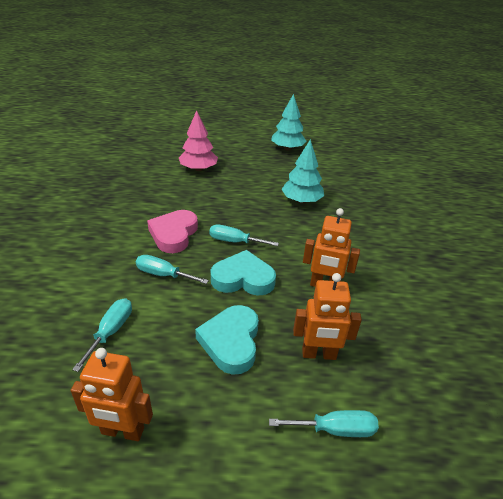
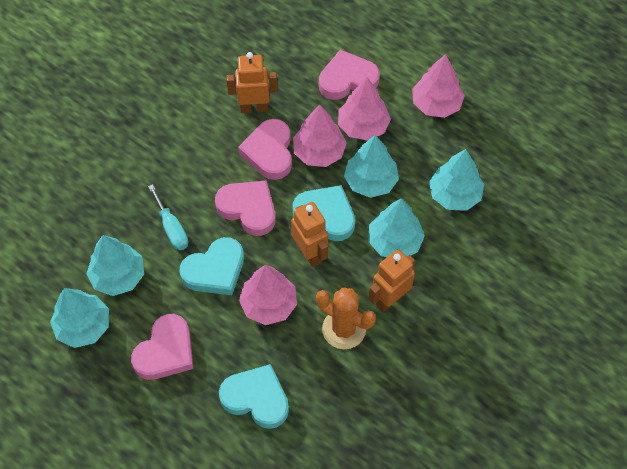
orange cactus: none = 0 -> [316,287,376,349] = 1
pink heart: [147,210,198,253] = 1 -> [131,314,193,380] [215,180,275,236] [238,119,292,180] [319,50,380,100] = 4
pink tree: [179,110,218,171] = 1 -> [239,265,297,325] [293,104,347,167] [338,77,391,141] [412,54,465,118] = 4
turquoise heart: [195,305,259,375] [211,250,276,296] = 2 -> [180,237,244,295] [219,364,289,429] [293,185,355,241] = 3
turquoise screwdriver: [72,298,132,372] [136,255,209,284] [209,224,279,246] [269,410,379,437] = 4 -> [148,184,188,250] = 1
turquoise tree: [271,94,307,151] [281,139,324,204] = 2 -> [50,288,109,348] [86,235,144,296] [344,135,399,198] [369,199,425,257] [429,149,484,211] = 5

